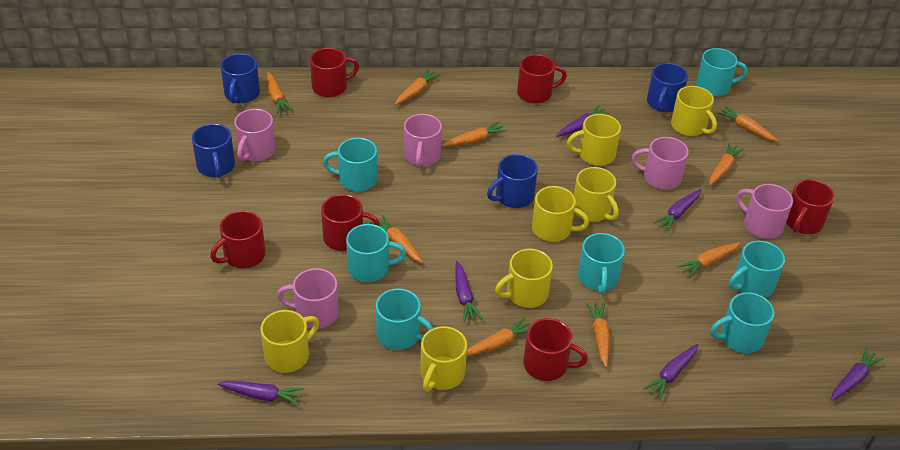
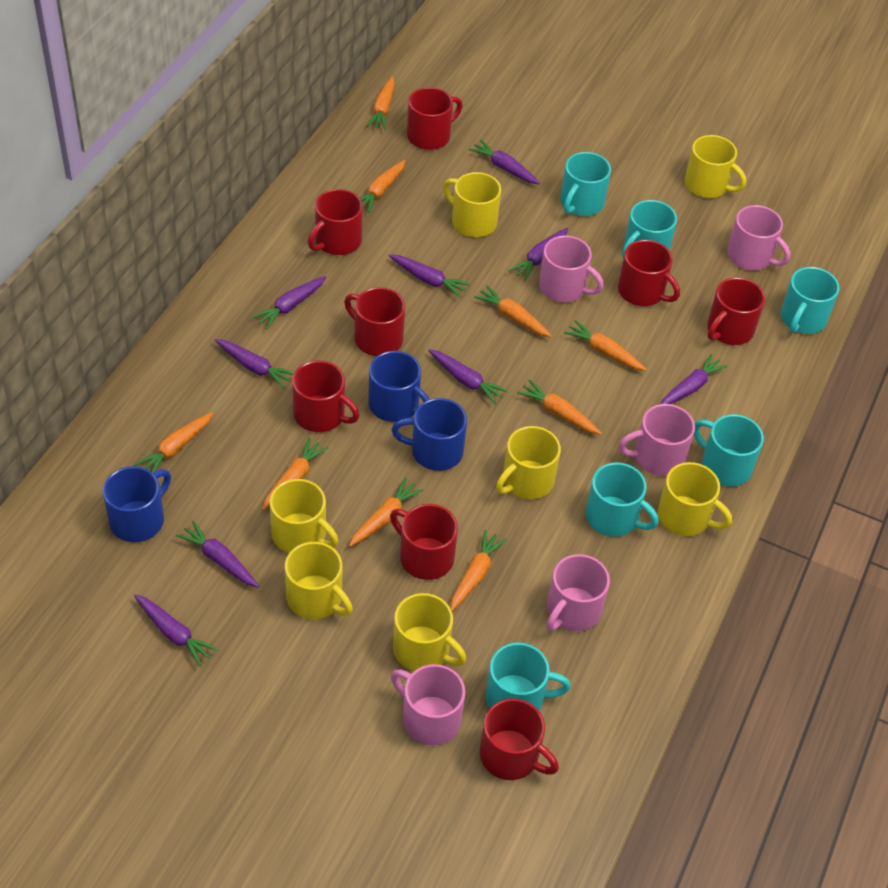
blue mug: [192,124,235,178] [220,53,260,103] [487,154,538,208] [647,63,688,112] = 4 -> [103,466,171,542] [368,351,430,422] [392,398,467,471] = 3
purple carrot: [217,381,304,405] [456,261,483,322] [556,105,610,137] [643,344,698,400] [654,189,701,231] [831,347,884,401] = 6 -> [134,594,219,667] [176,521,259,588] [214,339,294,389] [252,276,326,329] [389,254,470,298] [428,349,508,404] [469,140,540,184] [509,228,568,281] [661,354,728,404] = 9
red mug: [210,211,266,268] [310,48,359,97] [321,194,380,251] [517,54,567,104] [523,318,588,381] [786,179,834,234] = 6 -> [292,361,360,432] [308,189,363,255] [344,287,405,356] [390,504,458,580] [407,87,463,150] [480,698,559,780] [618,240,680,306] [707,277,765,345] = 8
turquoise mug: [323,138,377,191] [346,224,406,282] [376,288,433,350] [578,233,625,294] [696,48,748,97] [710,292,775,353] [729,241,785,298] = 7 -> [486,643,571,711] [560,152,611,216] [586,462,659,537] [622,200,677,258] [694,414,764,486] [780,267,840,334] = 6

